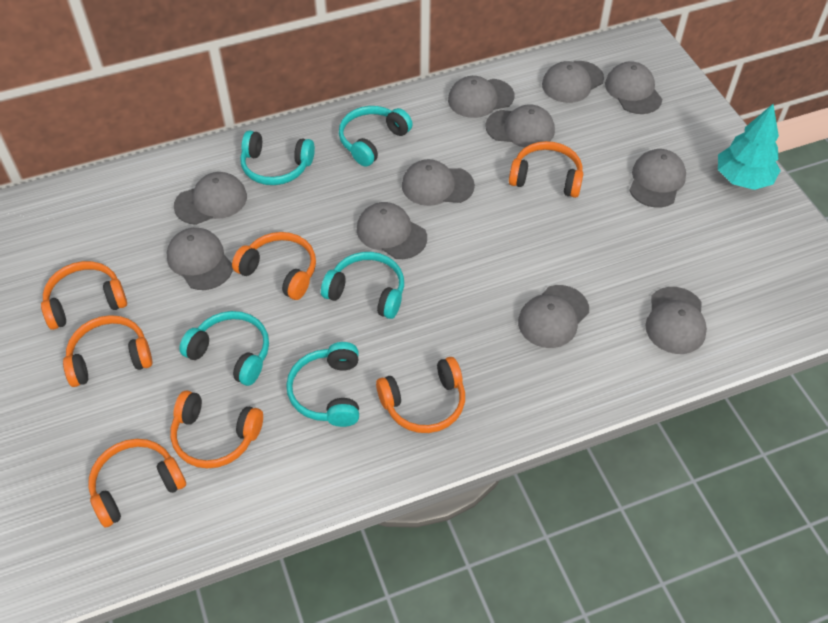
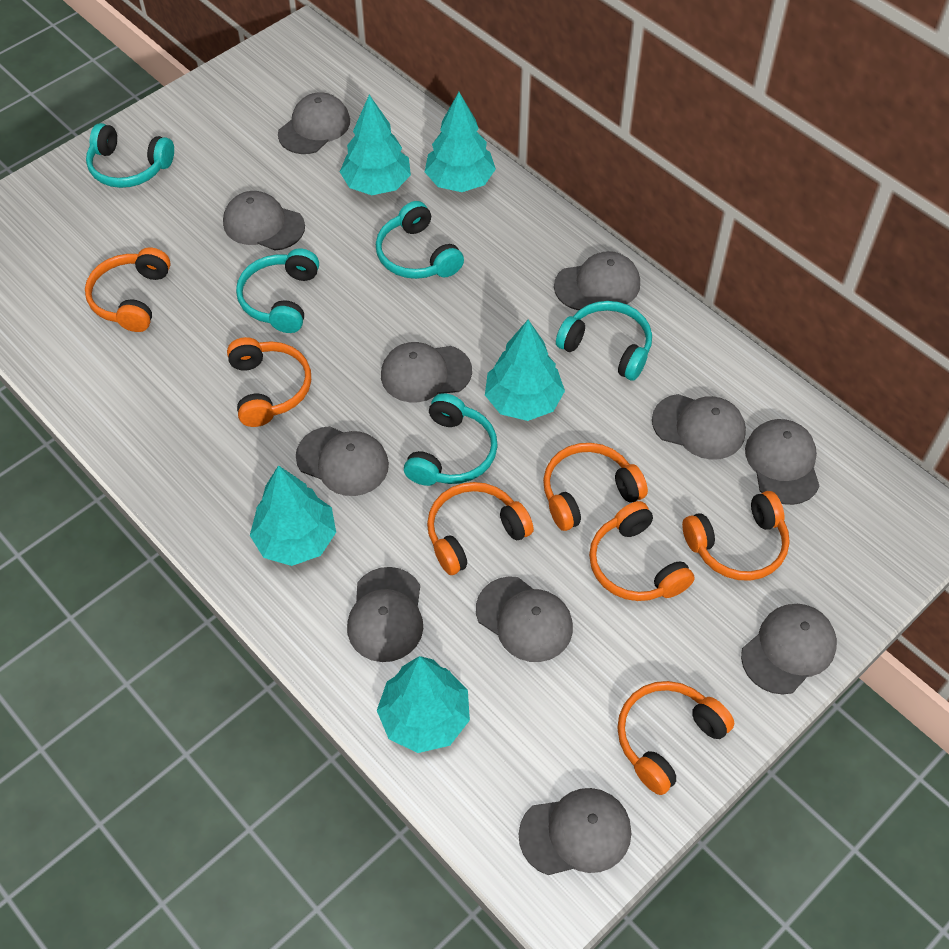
turquoise tree: [718,104,781,190] = 1 -> [250,465,336,566] [340,95,411,195] [377,656,470,753] [425,92,496,192] [485,320,565,421] = 5

